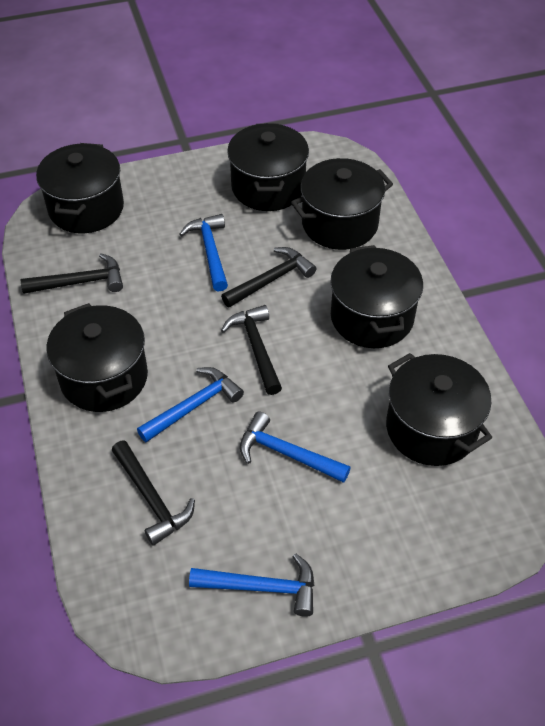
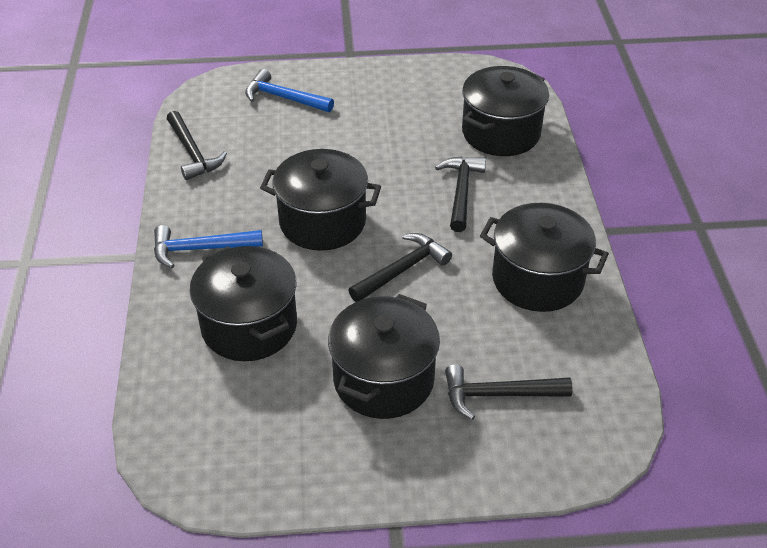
black pot: [36,143,124,233] [46,303,148,412] [227,123,309,211] [291,158,393,250] [330,245,423,348] [386,353,492,466] = 6 -> [190,246,297,361] [260,149,381,251] [328,294,440,419] [462,66,549,156] [480,203,609,312] = 5
blue hammer: [137,367,244,442] [179,214,228,292] [189,553,315,617] [240,411,351,483] = 4 -> [154,225,263,268] [245,69,334,112] = 2

